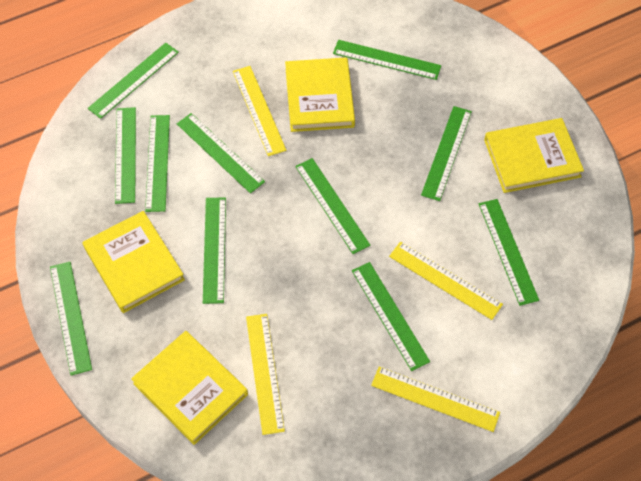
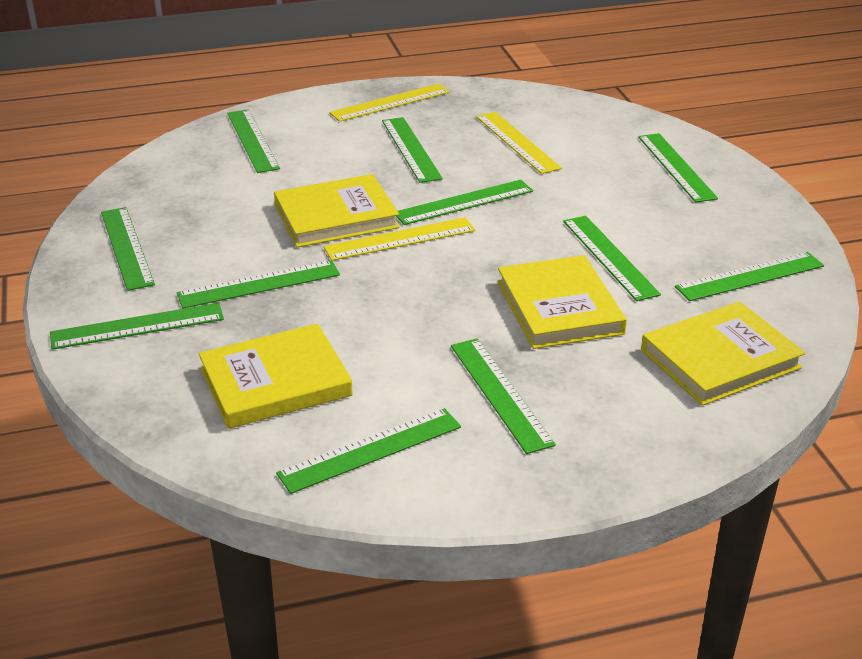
yellow ruler: [233,66,286,156] [246,314,285,435] [371,367,500,432] [389,242,503,320] = 4 -> [324,217,475,261] [329,84,450,122] [476,112,562,174] = 3

